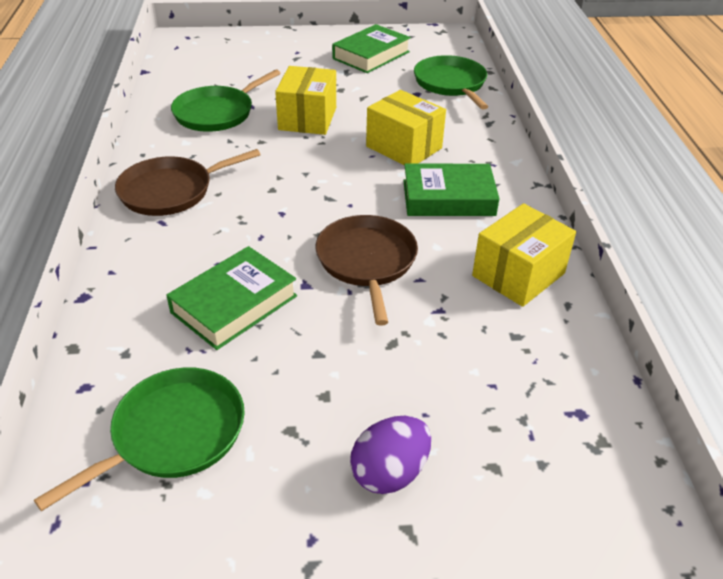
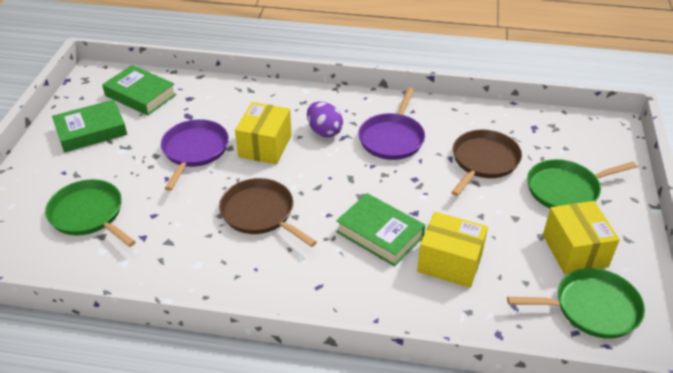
purple pan: none = 0 -> [161,119,229,191] [358,88,425,160] = 2

